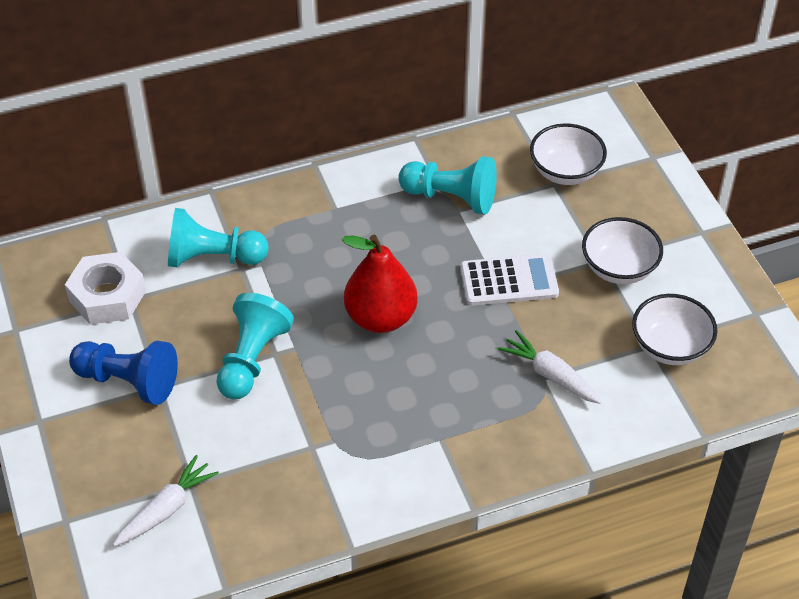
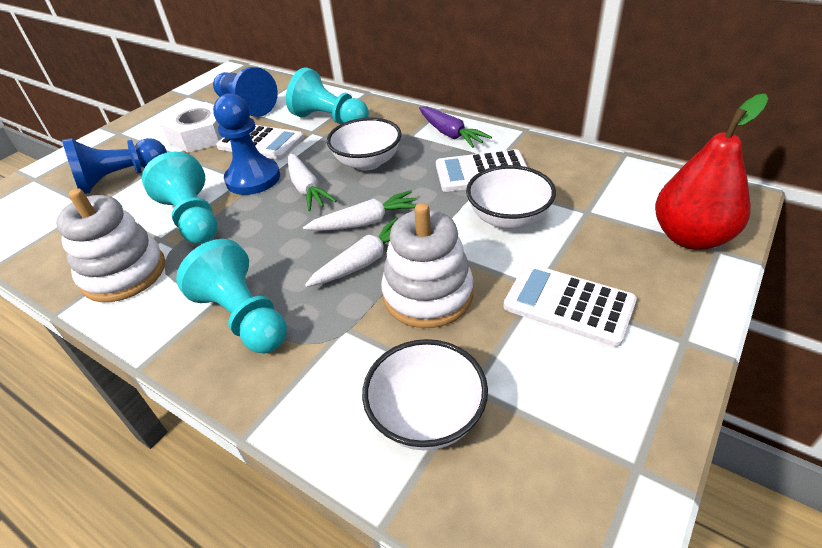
blue pawn: [69,341,178,405] = 1 -> [62,138,167,194] [213,67,278,117] [213,93,280,195] = 3
purple carrot: none = 0 -> [419,106,492,148] = 1
white calculator: [460,254,559,306] = 1 -> [216,125,304,160] [436,149,527,192] [503,263,637,347] = 3
white carrot: [113,455,219,546] [498,330,602,404] = 2 -> [288,153,336,211] [303,190,416,231] [305,217,398,287] = 3
white stacking toy: none = 0 -> [56,188,165,302] [381,203,474,328] = 2

